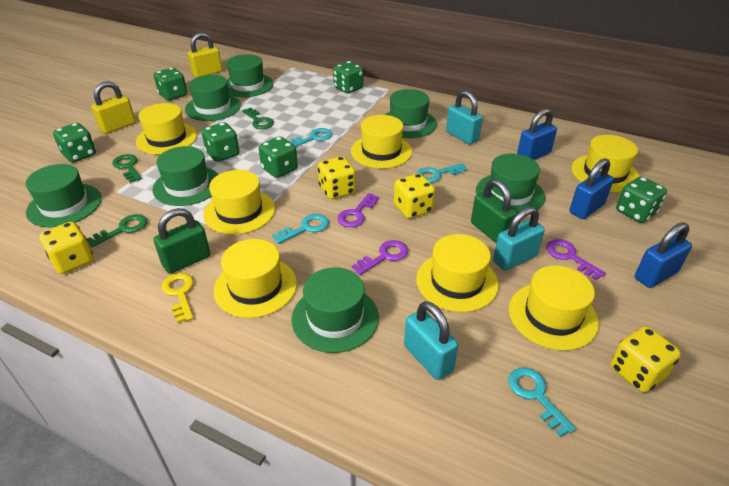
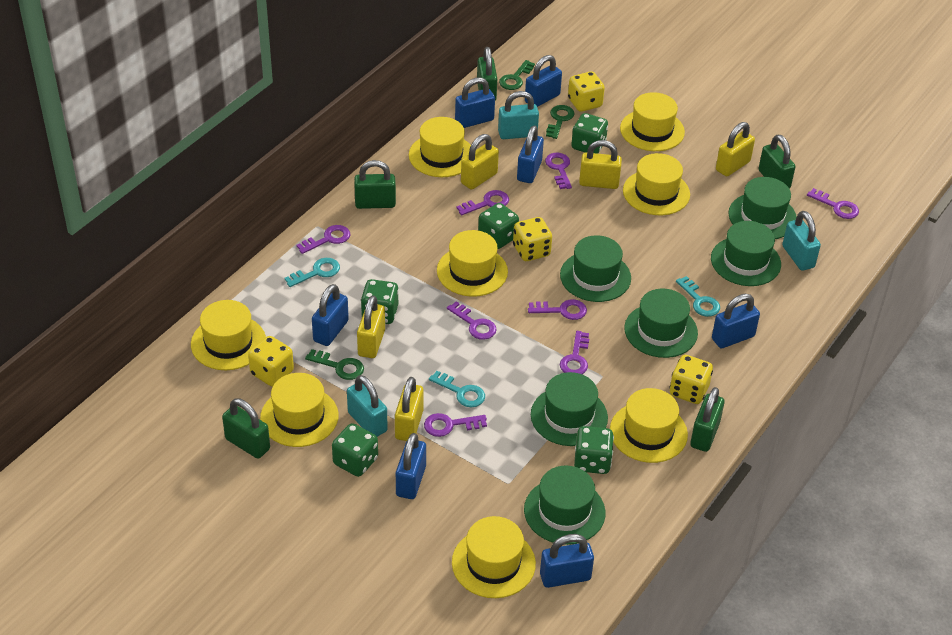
blue padlock: [517,108,557,160] [569,158,614,219] [635,222,692,288] = 3 -> [312,284,349,346] [396,433,426,499] [455,77,495,128] [517,126,544,183] [525,55,562,107] [540,534,594,588] [712,294,760,348] = 7
green dice: [53,123,96,163] [154,68,187,101] [201,122,239,162] [259,137,298,178] [333,61,363,94] [616,177,667,223] = 6 -> [332,423,378,477] [361,279,399,324] [478,203,519,249] [571,113,608,154] [574,426,614,474] = 5
green hat: [26,164,101,227] [153,146,219,206] [185,75,241,121] [226,54,274,97] [291,267,379,353] [384,89,437,138] [476,154,545,213] = 7 -> [524,466,606,545] [531,372,608,446] [560,235,631,302] [624,289,698,358] [711,221,781,286] [728,177,797,239] = 6
green padlock: [154,208,211,274] [471,179,517,243] = 2 -> [222,399,270,459] [354,160,396,209] [477,47,497,101] [690,387,725,452] [759,135,796,189] = 5
purple key: [337,193,379,227] [352,240,408,275] [546,239,606,280] = 3 -> [296,225,350,254] [424,413,487,437] [447,301,497,340] [457,190,509,215] [528,299,587,320] [545,153,572,189] [560,331,589,374] [807,188,859,219] = 8
turquoise key: [272,214,329,244] [289,128,332,147] [417,163,467,182] [508,368,576,437] = 4 -> [284,258,340,287] [429,371,485,407] [676,276,720,317] = 3
yellow hat: [136,103,197,155] [203,170,275,234] [213,239,297,318] [351,115,412,169] [416,234,499,312] [509,265,599,351] [571,135,639,192] = 7 -> [191,300,266,370] [260,373,338,447] [409,117,471,177] [437,230,508,297] [452,516,536,598] [610,388,688,463] [620,92,685,151] [623,153,690,215] = 8
yellow key: [161,273,194,323] = 1 -> none = 0
yellow padlock: [91,81,136,134] [188,32,222,78] = 2 -> [357,295,385,358] [395,377,424,441] [461,134,499,190] [579,140,622,189] [716,122,755,177] = 5

